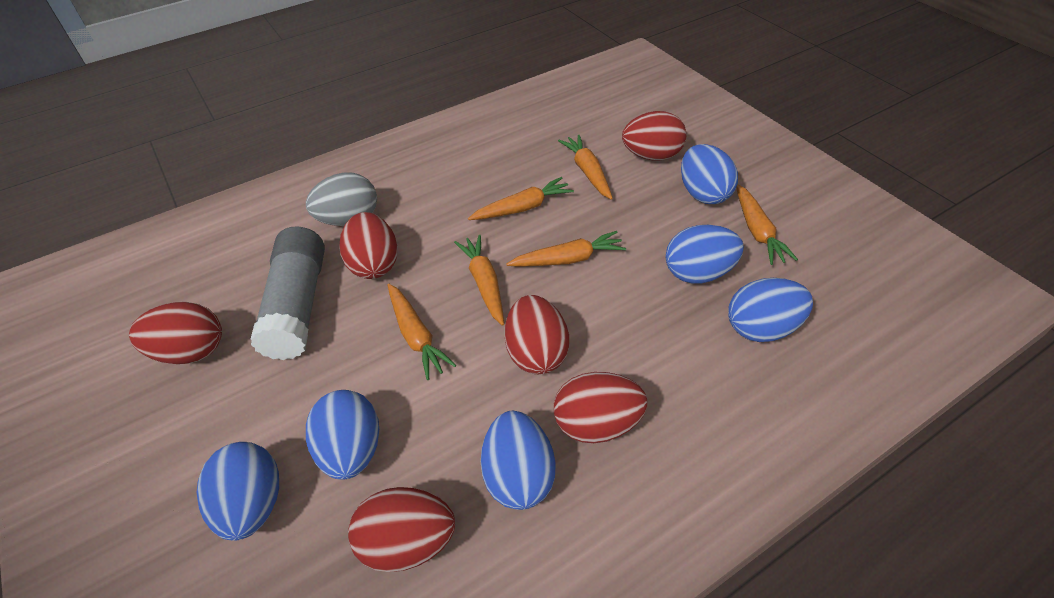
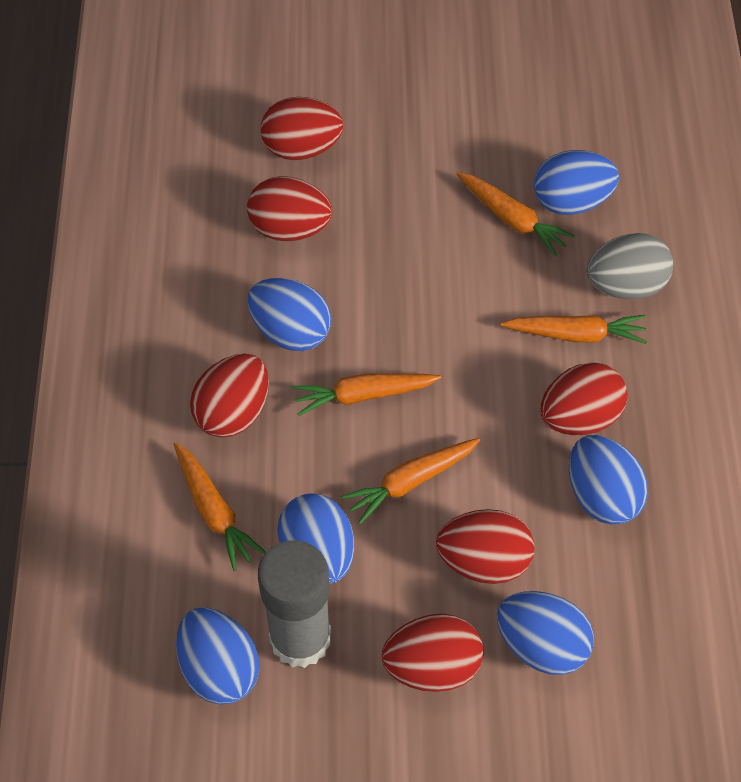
orange carrot: [388,284,456,380] [454,235,504,326] [468,177,574,220] [506,231,626,267] [558,134,613,200] [736,184,798,265] = 6 -> [174,442,266,571] [292,373,441,416] [341,438,480,525] [457,172,575,256] [500,315,647,344] = 5

